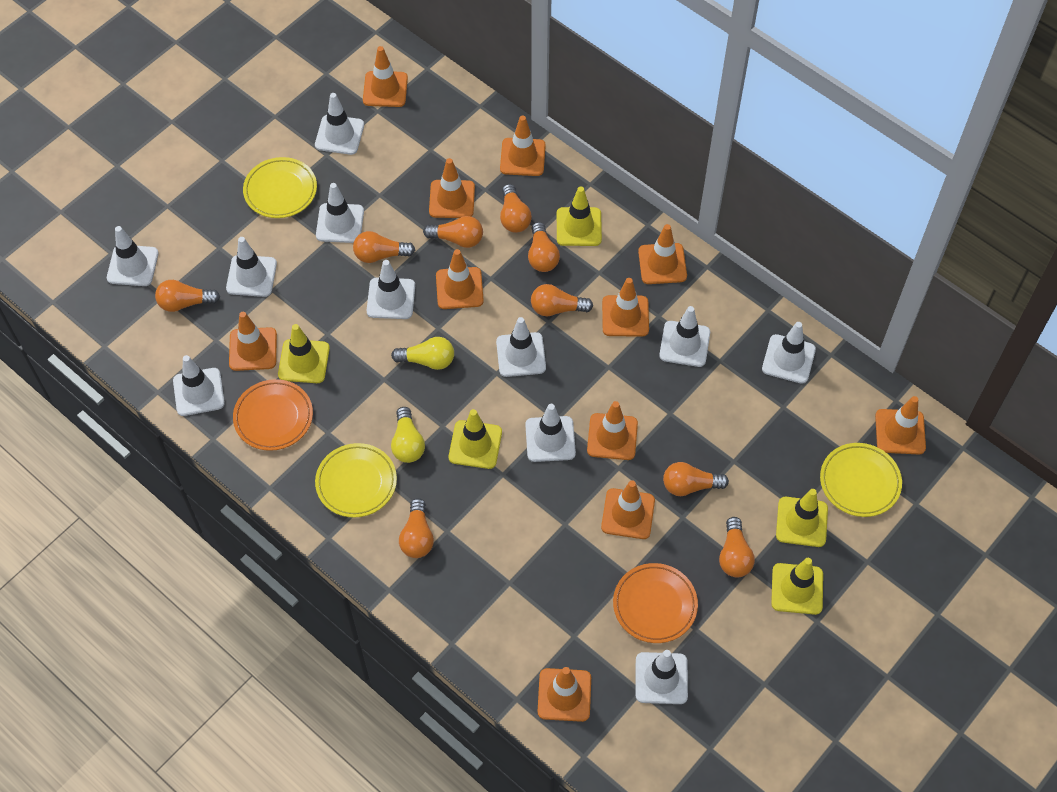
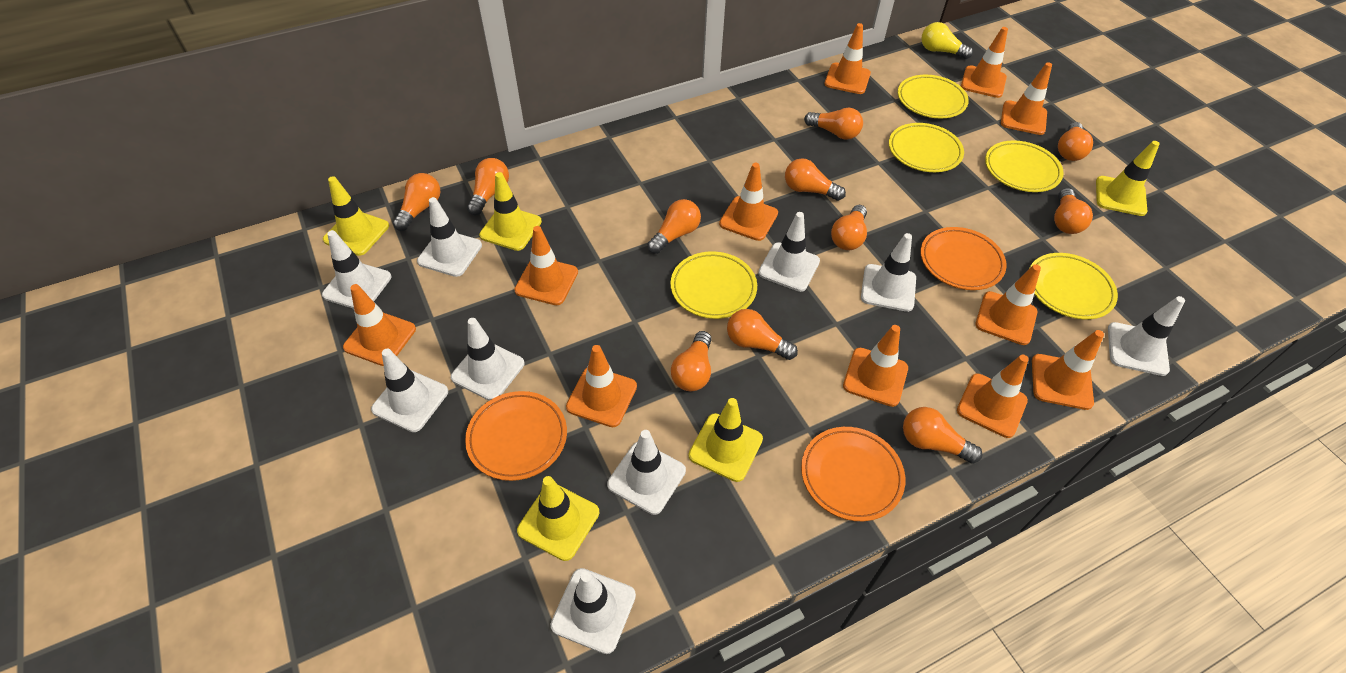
orange light bulb: [155,280,220,312] [353,231,415,263] [399,498,434,558] [423,216,483,248] [500,184,532,233] [528,222,560,272] [531,284,593,316] [663,462,729,496] [719,517,755,577] = 9 -> [393,173,440,231] [467,158,509,215] [648,199,701,254] [671,331,712,391] [727,309,798,360] [785,158,846,201] [804,108,863,140] [831,205,867,250] [903,407,983,464] [1054,188,1093,234] [1058,122,1093,161] = 11
orange plate: [233,379,313,451] [613,563,698,643] = 2 -> [465,391,567,481] [801,427,905,521] [921,227,1007,290] = 3
white traffic cone: [107,226,159,286] [173,355,225,416] [226,237,277,297] [315,93,364,155] [316,183,364,243] [366,260,415,319] [496,317,546,377] [525,404,576,462] [635,650,688,704] [659,306,710,367] [762,322,816,384] = 11 -> [322,230,391,309] [371,349,448,432] [417,197,482,277] [451,318,524,401] [550,568,636,654] [607,430,686,515] [758,212,820,292] [861,233,916,312] [1108,296,1185,376] = 9
yellow light bulb: [391,337,454,370] [391,407,425,463] = 2 -> [921,22,973,59] = 1
yellow plate: [243,157,317,218] [315,443,397,518] [820,443,902,517] = 3 -> [670,251,757,319] [889,123,964,172] [898,75,969,118] [985,140,1064,192] [1029,253,1118,319] = 5

